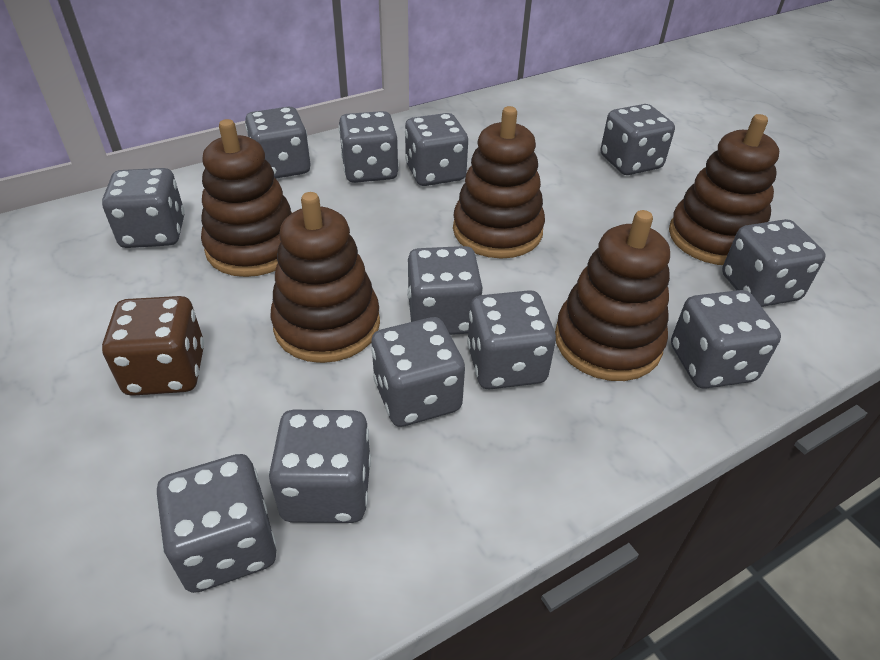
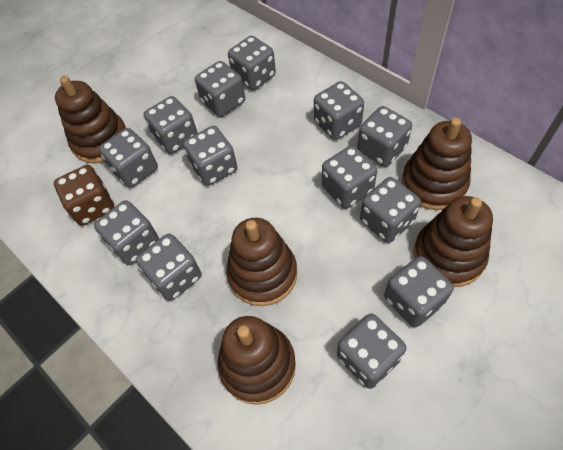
grey dice: [102,168,185,248] [157,454,276,593] [245,107,311,179] [269,410,371,523] [339,111,399,183] [371,317,465,427] [405,113,468,186] [407,246,483,335] [467,290,556,389] [600,104,675,175] [671,290,781,389] [722,219,826,307] = 12 -> [94,200,159,265] [99,128,158,188] [136,234,202,301] [144,96,198,154] [183,126,237,186] [195,61,245,117] [228,36,276,90] [314,81,364,140] [322,146,377,209] [337,313,406,389] [358,106,412,167] [360,177,421,243] [384,256,454,328] = 13

